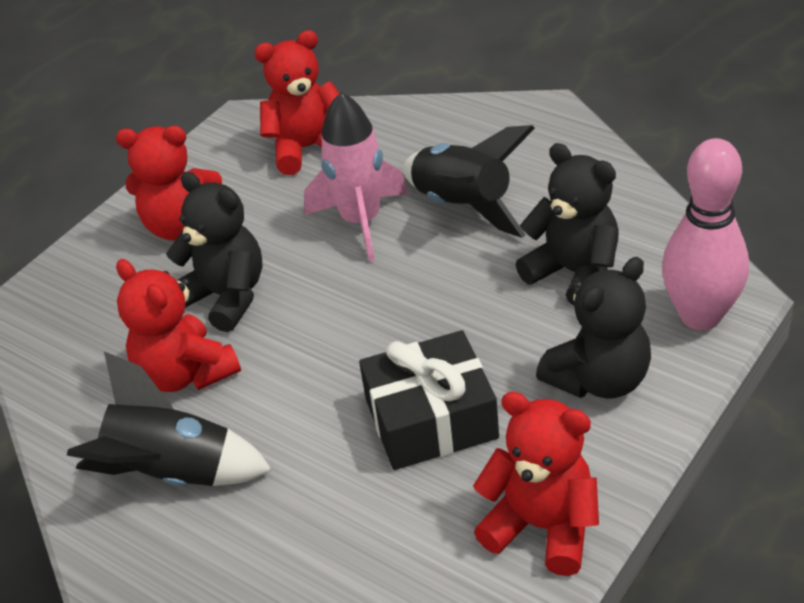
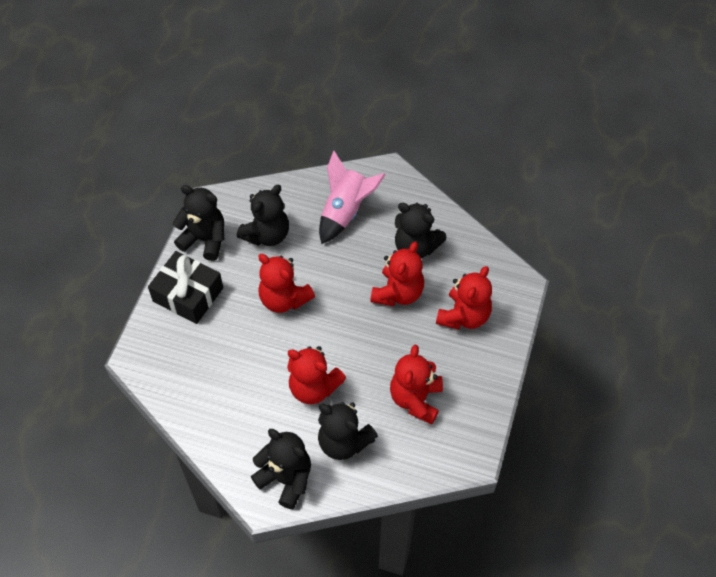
black rocket: [67,351,272,486] [403,125,535,238] = 2 -> none = 0
black teddy bear: [166,172,263,332] [516,143,619,306] [536,257,651,399] = 3 -> [173,185,224,261] [237,185,289,246] [251,429,311,509] [318,402,378,460] [395,203,446,259] = 5
pink bowling pin: [662,138,749,330] = 1 -> none = 0
red teddy bear: [116,126,222,240] [116,259,241,392] [254,30,339,175] [473,392,599,576] = 4 -> [258,254,315,313] [287,346,346,404] [370,242,424,306] [390,345,443,425] [436,266,492,330] = 5

